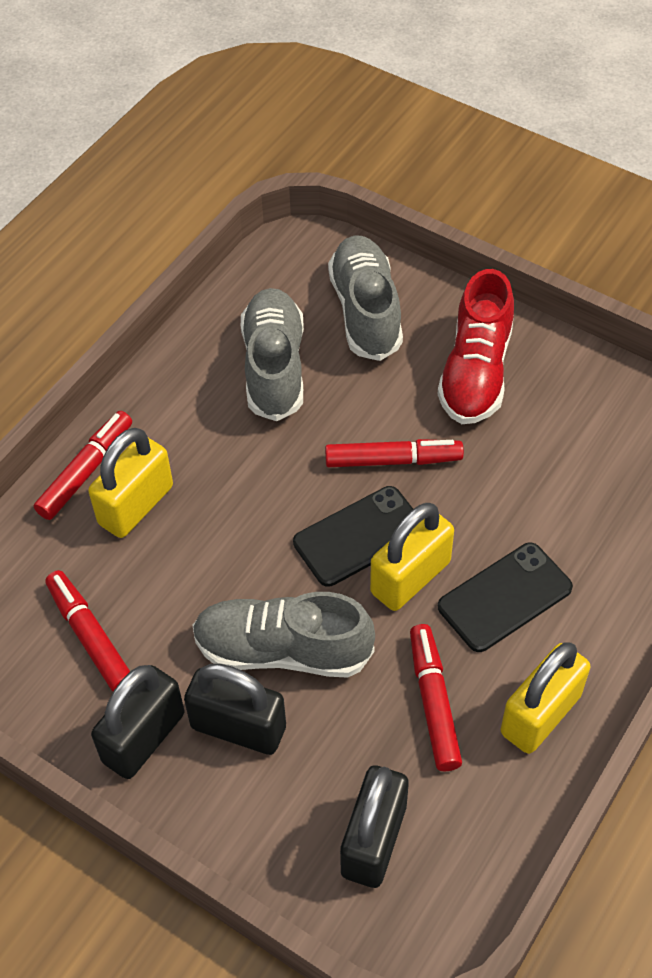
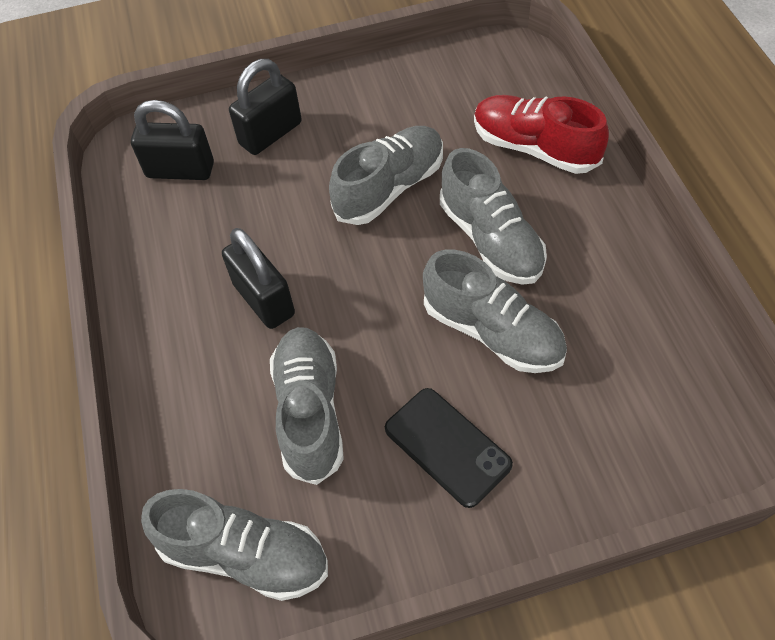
black phone: [293,486,413,587] [438,543,573,652] = 2 -> [385,388,513,508] = 1
grey shoe: [192,592,375,678] [241,288,304,421] [328,235,403,361] = 3 -> [141,489,328,601] [270,327,344,485] [329,126,443,225] [423,250,567,373] [440,148,547,285] = 5
red marker: [34,411,132,520] [45,570,130,691] [325,439,464,467] [410,624,462,771] = 4 -> none = 0
yellow padlock: [88,428,173,538] [370,503,454,611] [501,643,590,754] = 3 -> none = 0

